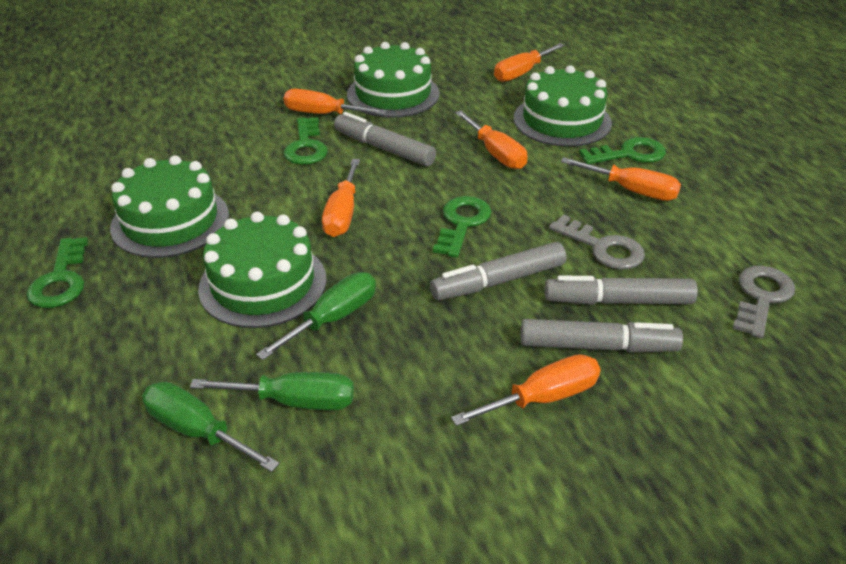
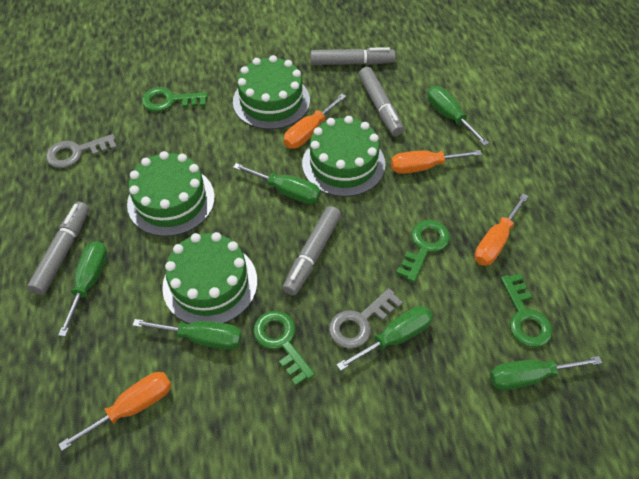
green screwdriver: [142,382,279,472] [190,372,354,410] [256,272,376,360] = 3 -> [58,241,108,337] [133,319,242,350] [233,163,321,204] [336,306,433,371] [427,86,489,146] [490,356,602,390] = 6
orange screwdriver: [284,89,387,115] [322,159,360,237] [451,354,601,426] [455,111,528,169] [494,43,565,82] [561,157,681,201] = 6 -> [58,372,172,451] [284,94,346,149] [391,150,482,174] [474,193,529,266] = 4

